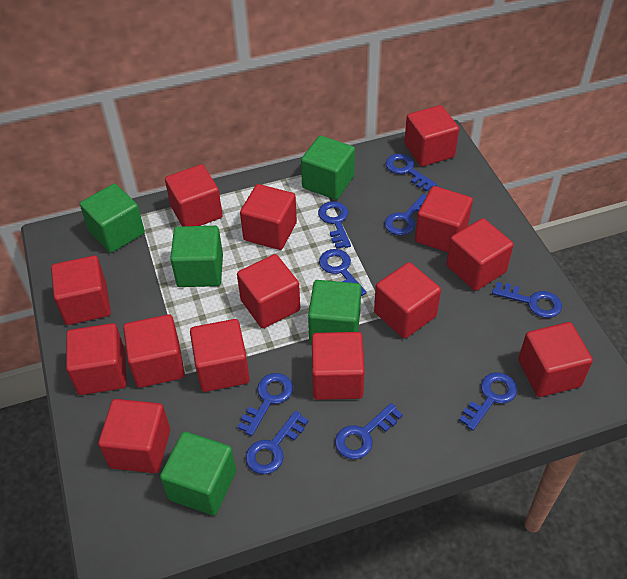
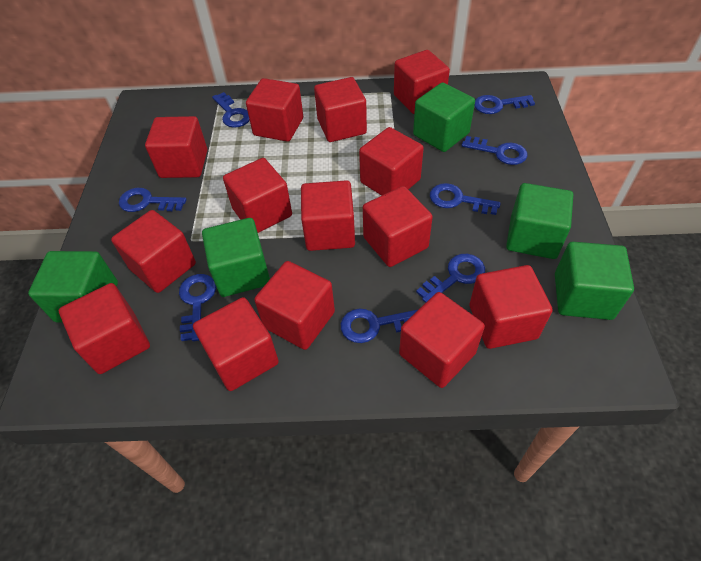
blue key: [238,373,293,436] [246,411,309,474] [318,201,351,249] [319,249,366,296] [335,403,403,459] [384,194,427,236] [385,154,437,192] [459,372,517,431] [492,282,562,318] = 9 -> [119,188,187,212] [179,274,216,341] [212,92,250,128] [341,309,419,343] [416,254,485,303] [430,183,501,215] [461,136,527,165] [475,95,535,114] = 8

